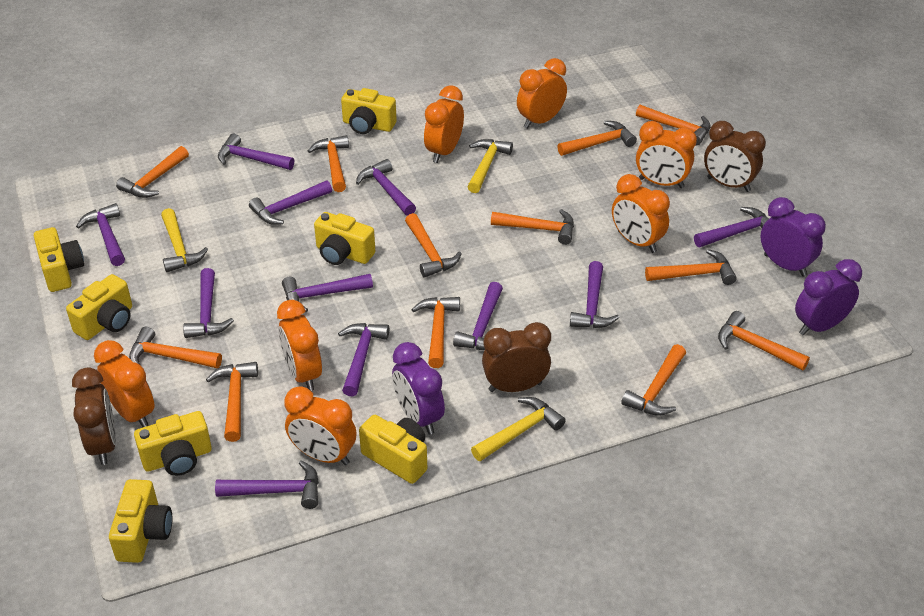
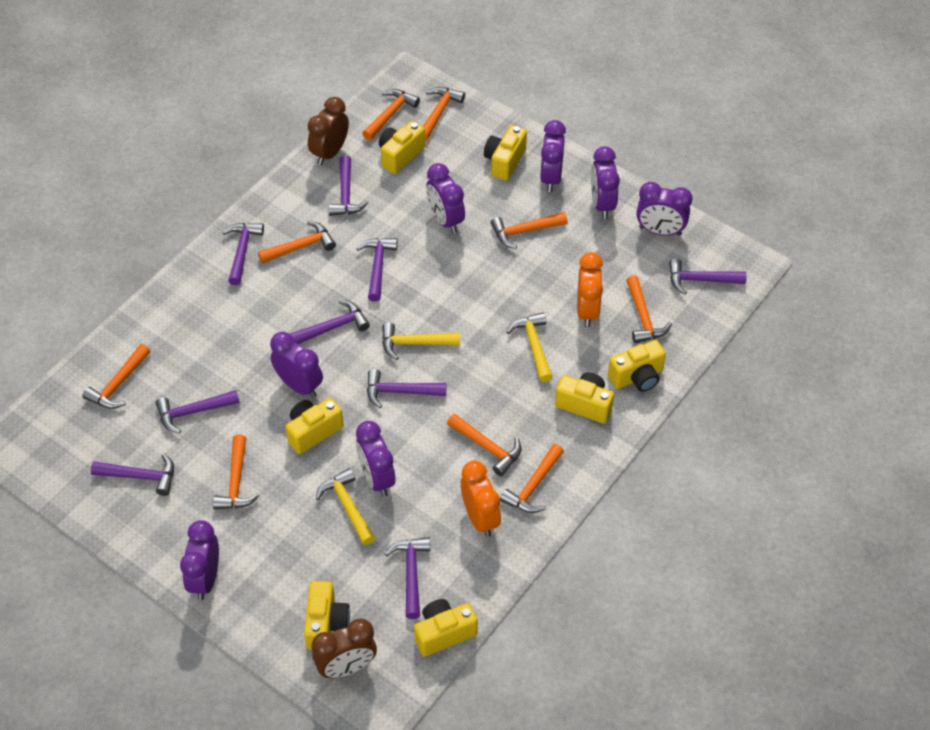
brown clock: [72,367,116,465] [482,322,551,392] [704,121,766,192] = 3 -> [307,97,349,165] [312,619,377,678] = 2
orange clock: [94,340,154,427] [277,300,322,391] [285,386,357,465] [424,85,464,163] [517,58,567,129] [612,174,670,253] [636,121,697,188] = 7 -> [461,461,501,537] [577,252,603,327] = 2
orange hammer: [116,146,189,198] [129,327,222,368] [206,362,258,442] [308,135,349,192] [405,213,462,277] [411,297,460,368] [491,209,574,245] [557,121,637,156] [621,344,686,416] [636,105,711,145] [645,249,737,285] [718,311,810,371] = 12 -> [83,344,150,409] [213,435,260,510] [258,221,336,264] [362,89,420,140] [423,87,465,141] [447,414,521,476] [491,212,568,249] [500,444,564,513] [626,275,672,343] = 9
purple clock: [392,342,445,435] [760,197,826,277] [795,259,862,336] = 3 -> [180,520,219,600] [270,332,323,398] [356,421,395,497] [426,163,465,234] [540,120,566,192] [591,146,620,219] [636,182,692,236] = 7
purple hammer: [76,203,125,266] [183,268,234,338] [215,460,319,509] [218,134,294,170] [249,180,332,225] [282,274,373,312] [338,323,389,397] [356,159,416,216] [453,282,503,350] [570,261,619,328] [694,207,769,247] = 11 -> [91,454,174,496] [156,390,240,434] [222,223,264,285] [290,300,370,344] [329,155,368,216] [356,238,398,302] [367,369,446,408] [385,537,430,619] [669,258,747,295] = 9

